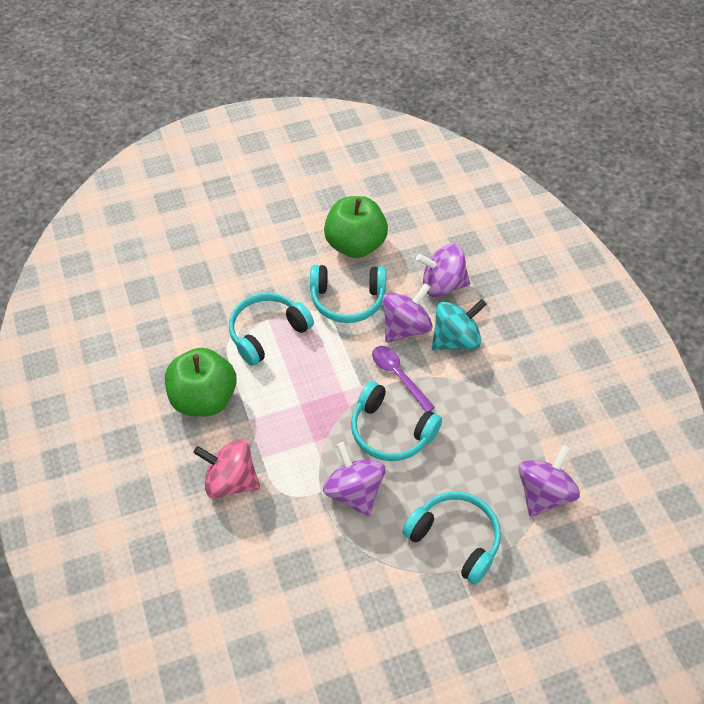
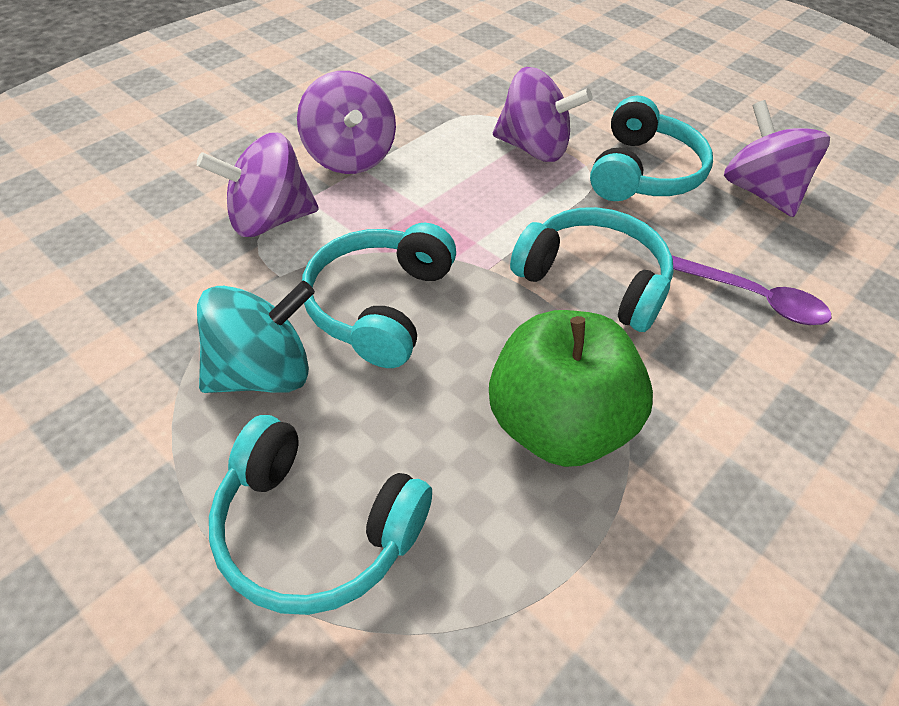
green apple: [165,348,236,417] [324,196,388,258] = 2 -> [489,310,653,467] = 1
pink spinning top: [193,439,260,499] = 1 -> none = 0

